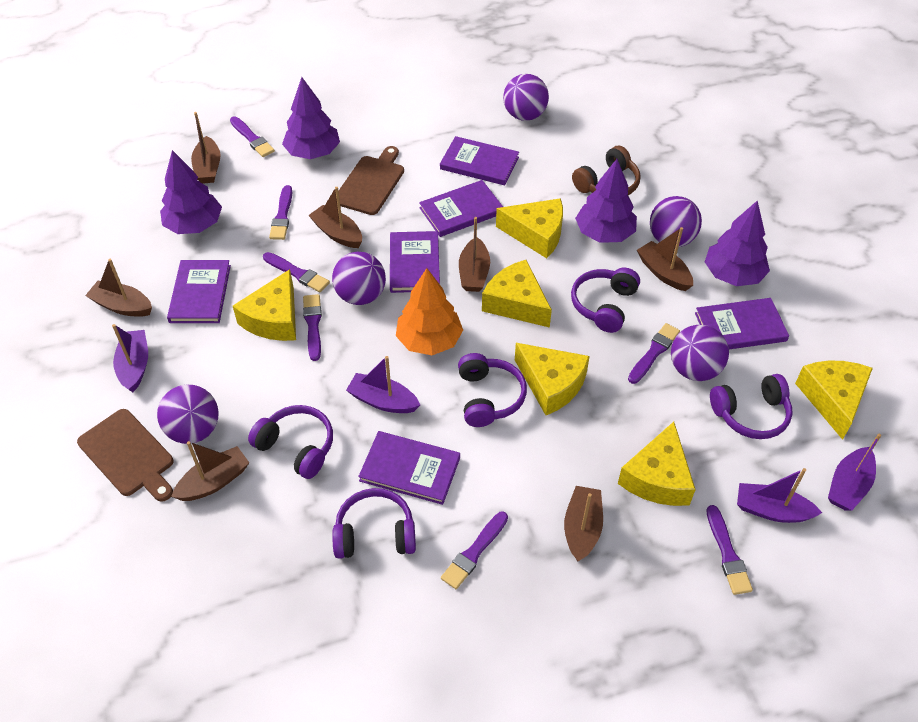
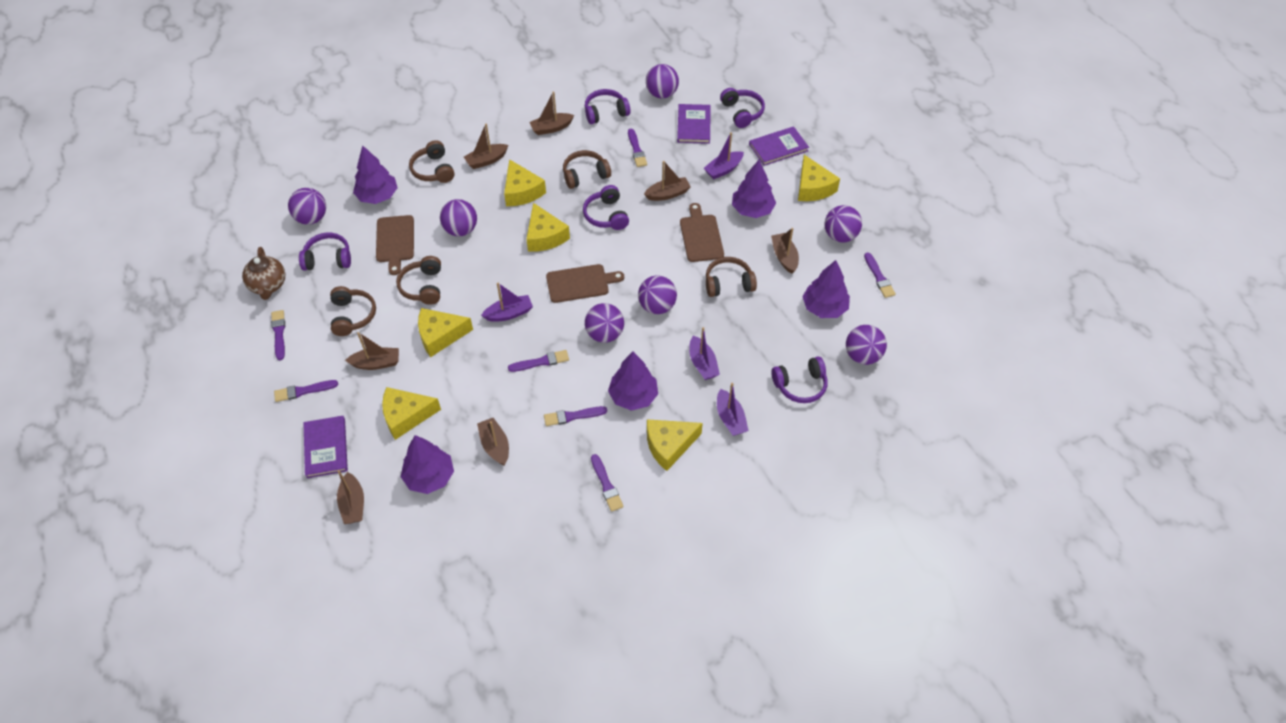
brown cutting board: [77,409,174,502] [339,146,404,215] = 2 -> [376,215,414,275] [546,264,624,303] [680,203,724,262] = 3
brown headphones: [572,145,641,195] = 1 -> [330,286,376,336] [396,256,441,305] [409,140,455,183] [563,150,611,189] [706,257,757,297] = 5
brown teapot: none = 0 -> [242,247,285,300] = 1
orange tree: [396,268,463,355] = 1 -> none = 0
purple ball: [157,385,219,444] [332,252,386,305] [503,74,549,121] [650,196,702,247] [671,325,729,381] = 5 -> [288,188,326,225] [440,199,477,236] [585,303,624,343] [638,276,677,314] [646,64,679,99] [825,205,862,243] [846,325,887,365] = 7
purple book: [167,260,231,323] [358,431,460,505] [390,231,440,293] [419,180,503,237] [440,136,519,185] [695,298,789,349] = 6 -> [303,416,348,478] [677,104,711,144] [749,126,809,166] = 3
purple tree: [160,150,222,234] [282,77,340,159] [575,159,637,243] [705,200,770,286] = 4 -> [353,145,398,204] [401,435,454,494] [608,351,658,411] [732,160,776,218] [802,260,850,318] = 5

